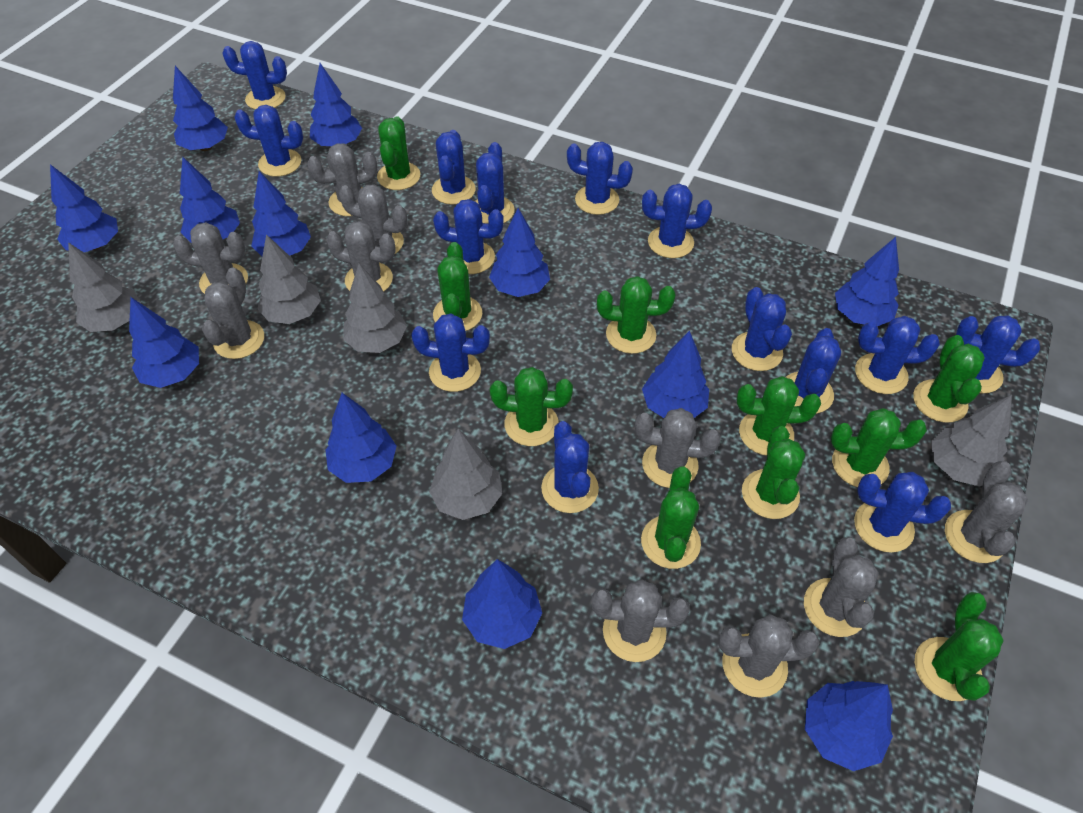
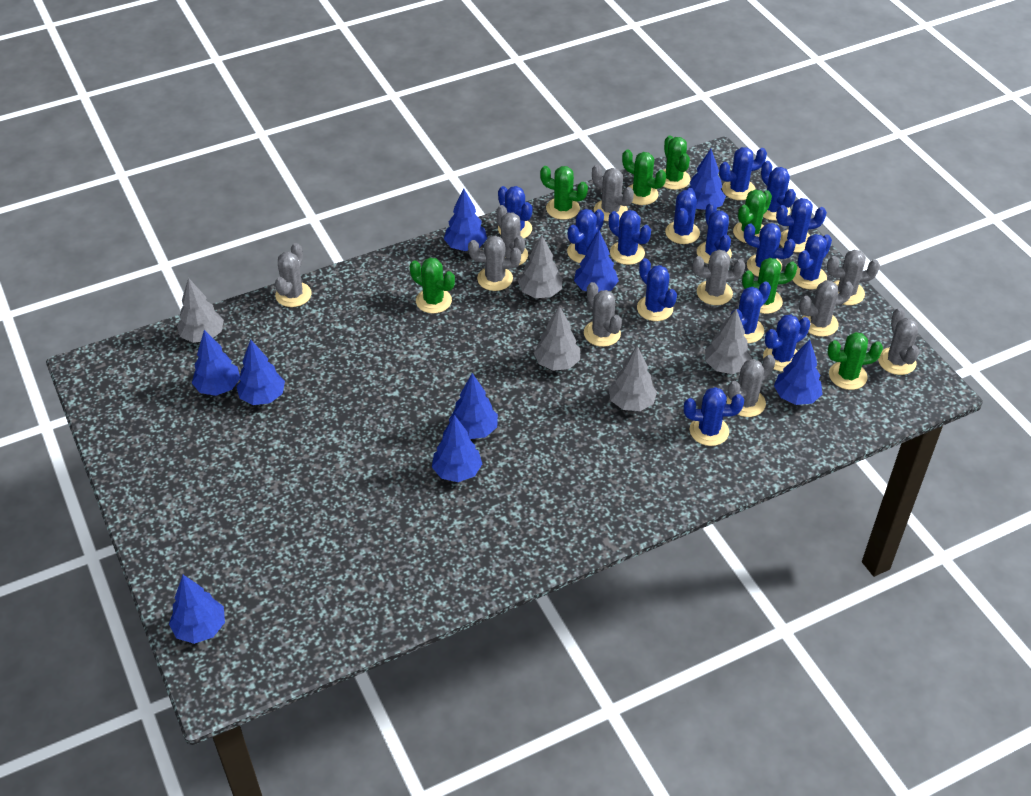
blue tree: [50,164,118,252] [129,297,199,388] [173,66,228,151] [180,157,240,242] [251,171,311,256] [310,63,362,146] [326,393,396,483] [462,559,542,649] [489,208,550,297] [642,330,709,418] [805,681,893,771] [835,237,899,326] = 12 -> [169,575,225,644] [192,330,240,396] [236,340,285,405] [432,415,482,482] [444,188,487,251] [449,373,498,439] [574,230,619,292] [686,149,726,210] [774,339,822,405] = 9
green cactus: [377,116,420,190] [433,242,482,331] [490,367,573,446] [597,276,675,354] [641,466,701,569] [737,376,821,456] [742,426,805,519] [831,408,927,487] [913,335,985,423] [915,592,1004,701] = 10 -> [410,258,455,313] [540,166,588,220] [622,149,666,205] [663,136,691,190] [733,189,772,243] [742,258,797,314] [827,332,883,390] = 7

